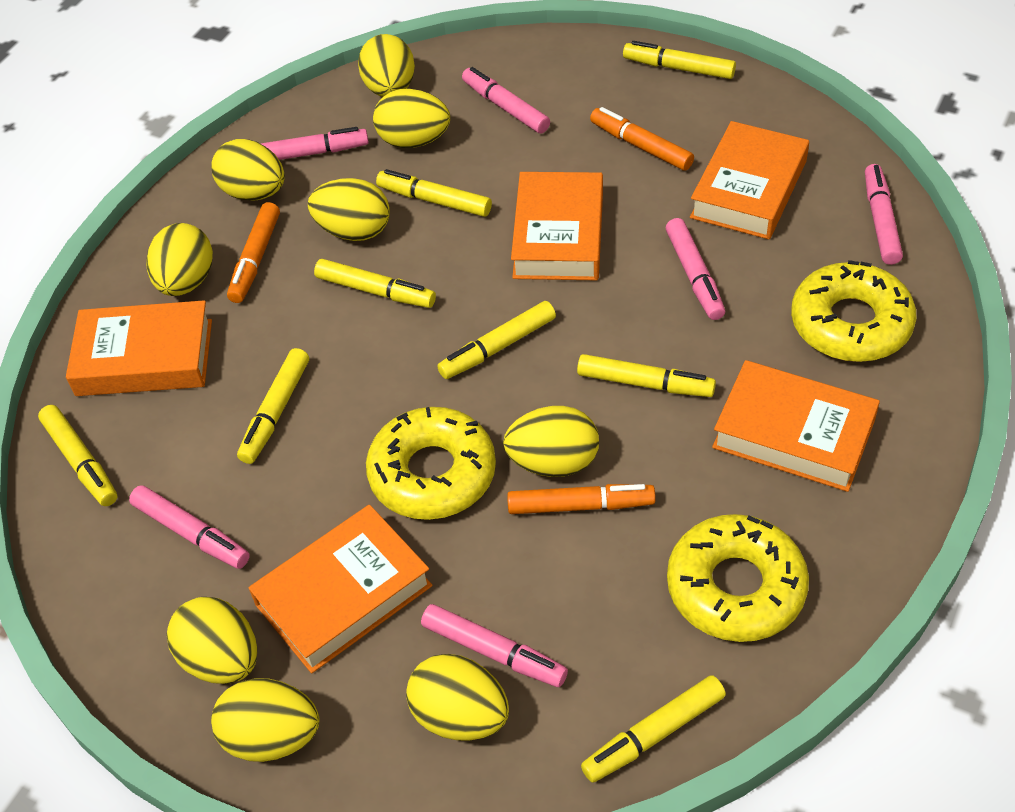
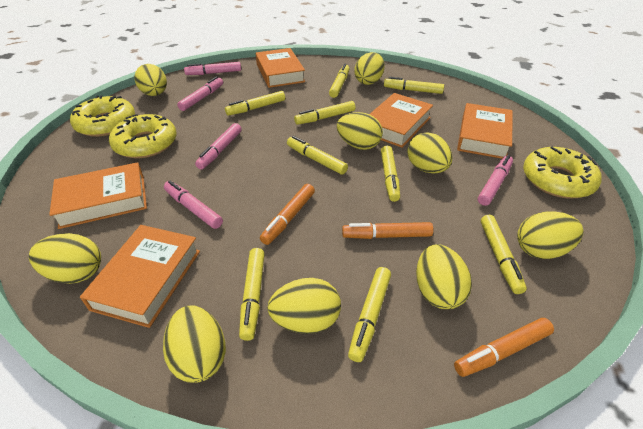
pink marker: [129,485,250,569] [260,127,369,160] [421,604,568,687] [462,67,550,133] [666,218,725,320] [865,164,903,265] = 6 -> [164,181,223,229] [177,76,223,111] [184,62,241,75] [195,123,242,170] [478,155,513,206] = 5
yellow marker: [38,405,117,506] [237,348,309,464] [314,259,436,308] [376,169,492,217] [437,301,556,379] [577,354,716,397] [581,675,726,783] [623,41,736,79] = 8 -> [225,91,285,116] [239,248,265,341] [287,136,348,174] [294,101,355,125] [329,64,350,98] [348,267,391,362] [381,146,400,202] [384,77,444,94] [481,215,527,294] = 9

